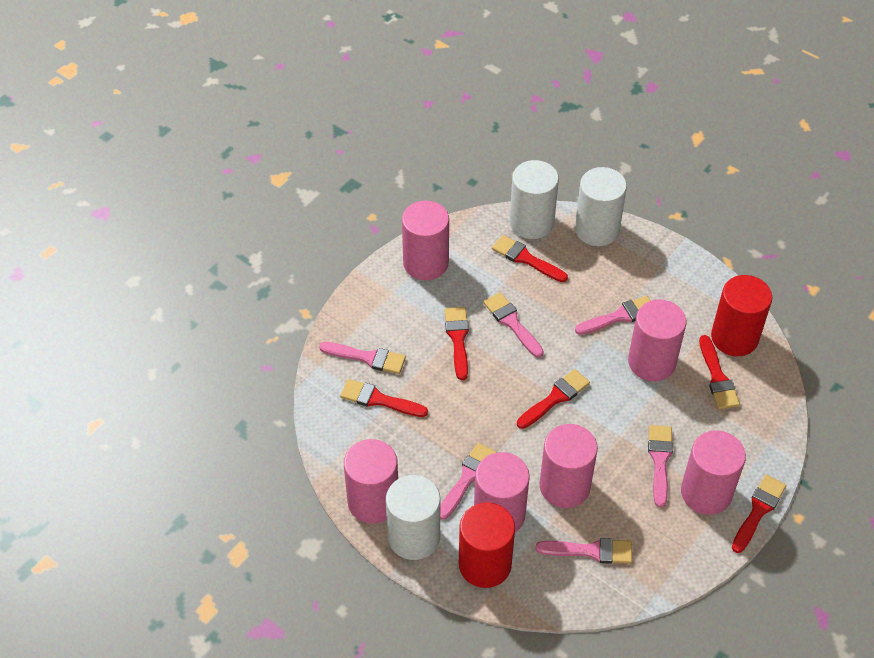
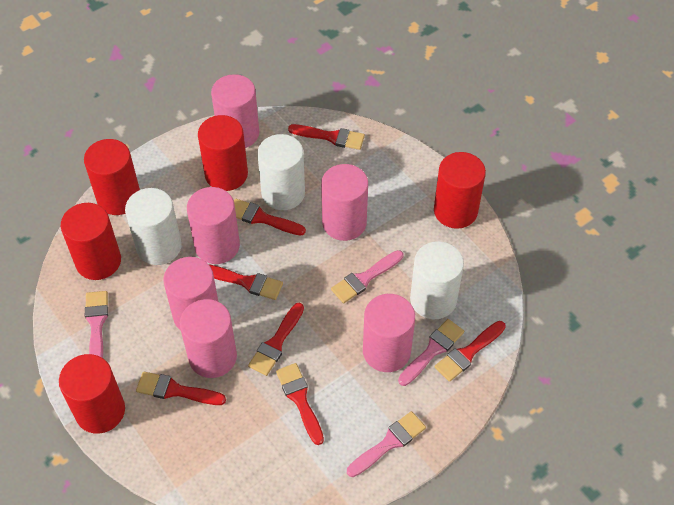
pink brush: [319,342,406,374] [440,443,497,520] [483,292,544,358] [536,538,632,564] [575,296,651,335] [648,425,673,508] = 6 -> [85,291,108,358] [331,250,403,303] [347,411,426,477] [398,319,464,386] = 4
red brush: [340,379,428,417] [444,307,469,380] [492,235,568,282] [517,369,590,429] [699,335,740,409] [732,475,786,553] = 6 -> [136,372,226,405] [209,265,283,300] [234,199,306,236] [248,303,304,376] [276,363,324,445] [288,124,365,150] [435,321,506,382] = 7
red cylinder: [459,502,515,588] [711,275,772,356] = 2 -> [59,354,125,433] [61,203,121,280] [84,139,140,215] [198,115,248,191] [434,152,486,229] = 5

